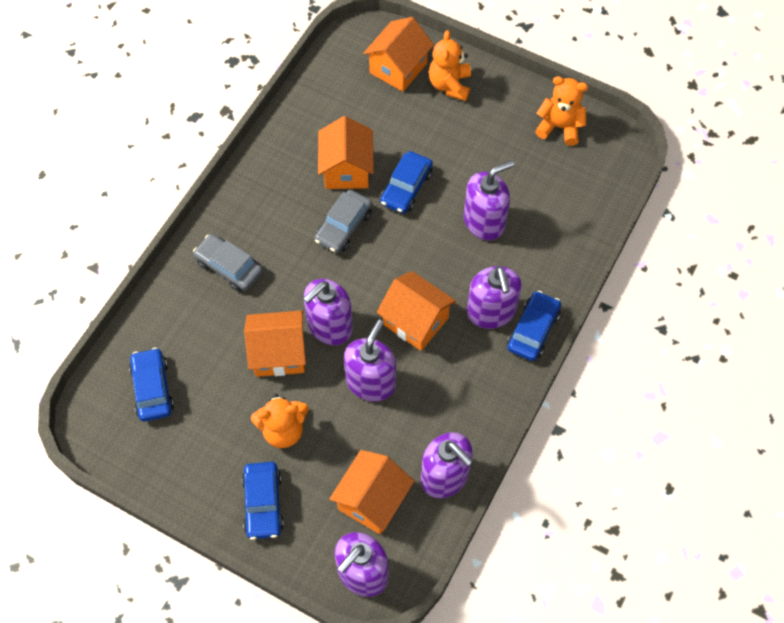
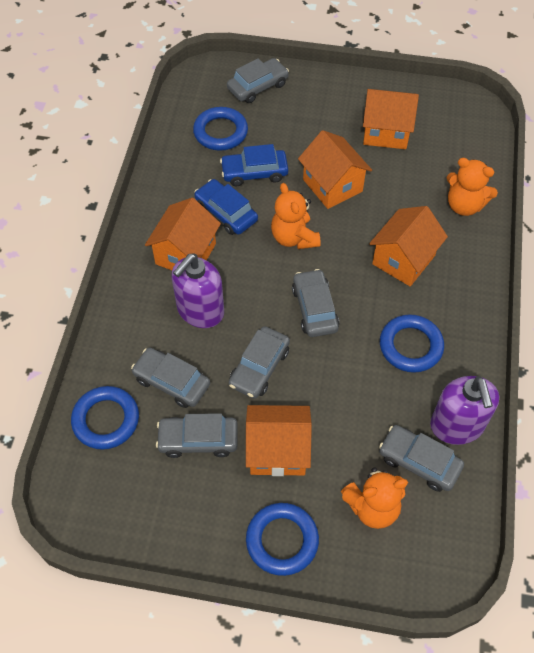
blue car: [129,348,174,422] [242,462,284,540] [380,151,433,214] [507,291,561,361] = 4 -> [194,179,258,235] [220,144,288,186] = 2
blue ring: none = 0 -> [71,386,139,450] [193,107,248,151] [246,503,319,576] [380,314,444,373] = 4
grey car: [193,234,263,291] [314,190,372,253] = 2 -> [131,348,210,408] [156,413,238,458] [227,58,289,103] [229,326,290,399] [292,269,339,337] [379,425,464,492] = 6
purple soap dispenser: [303,279,353,345] [335,532,389,597] [344,320,396,402] [421,432,473,498] [464,160,514,240] [467,266,522,329] = 6 -> [172,254,224,328] [430,376,499,445] = 2

